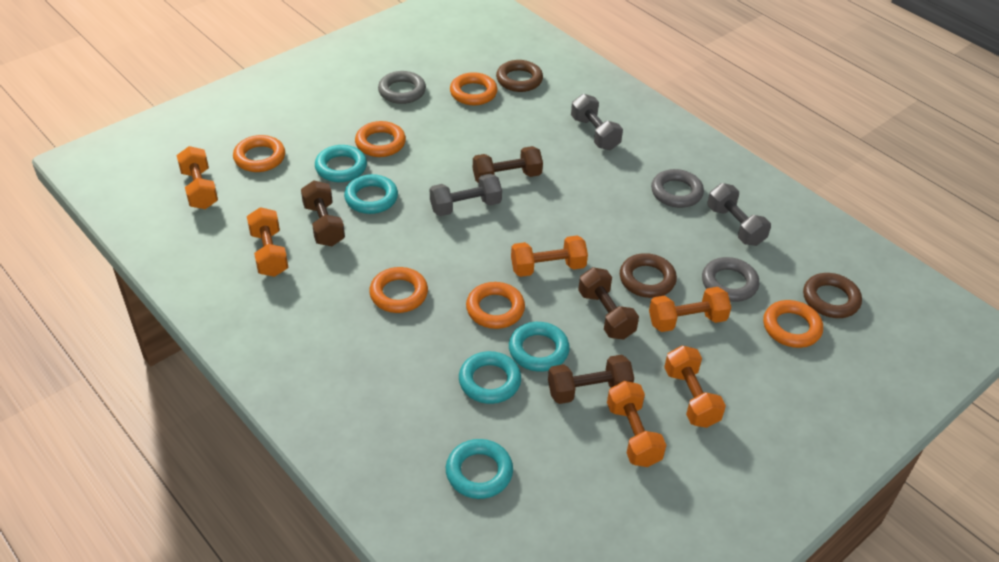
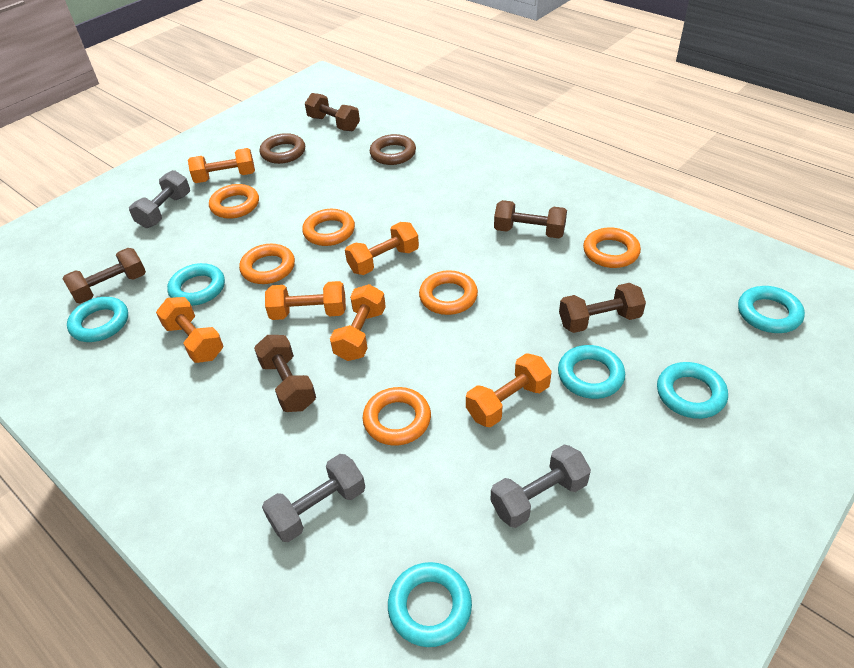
brown dumbbell: [301,180,345,246] [473,146,543,183] [548,355,634,404] [578,267,639,339] = 4 -> [62,248,146,303] [254,335,316,412] [305,93,360,131] [494,200,567,238] [559,283,646,333] = 5
brown ring: [496,60,543,92] [620,253,677,298] [803,273,862,318] = 3 -> [260,133,305,164] [370,134,416,165] = 2
grey ring: [378,71,426,104] [651,169,704,208] [702,257,759,302] = 3 -> none = 0
turquoise ring: [315,145,367,182] [344,174,398,214] [446,439,513,499] [459,351,521,404] [509,322,570,372] = 5 -> [67,297,128,342] [167,263,225,306] [388,562,472,647] [558,345,625,399] [657,362,728,419] [738,286,805,333] = 6

